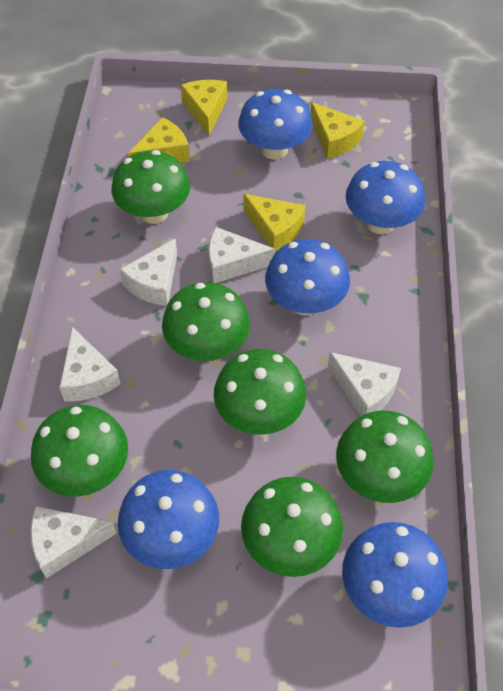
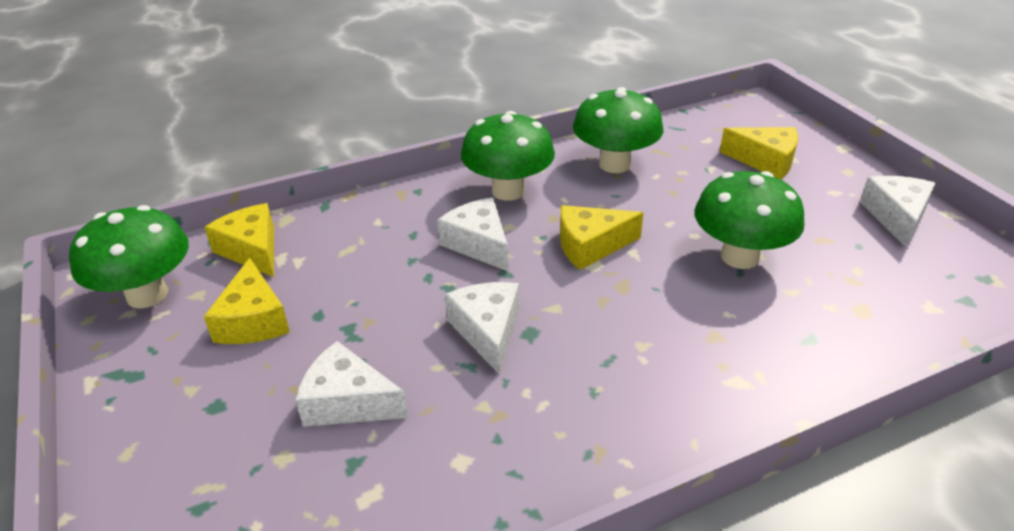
blue mushroom: [118,470,219,569] [238,89,313,159] [265,239,350,316] [342,522,448,628] [346,161,425,234] = 5 -> none = 0
green mushroom: [31,405,128,497] [111,150,190,224] [162,282,250,361] [214,349,306,435] [241,477,343,577] [336,411,434,503] = 6 -> [69,205,189,309] [461,111,555,201] [573,87,664,173] [695,171,805,269] = 4
white cheese: [30,506,117,579] [59,327,121,402] [120,238,177,306] [208,227,275,283] [328,352,401,416] = 5 -> [296,341,408,427] [437,198,509,272] [445,282,519,375] [860,176,936,248] = 4

